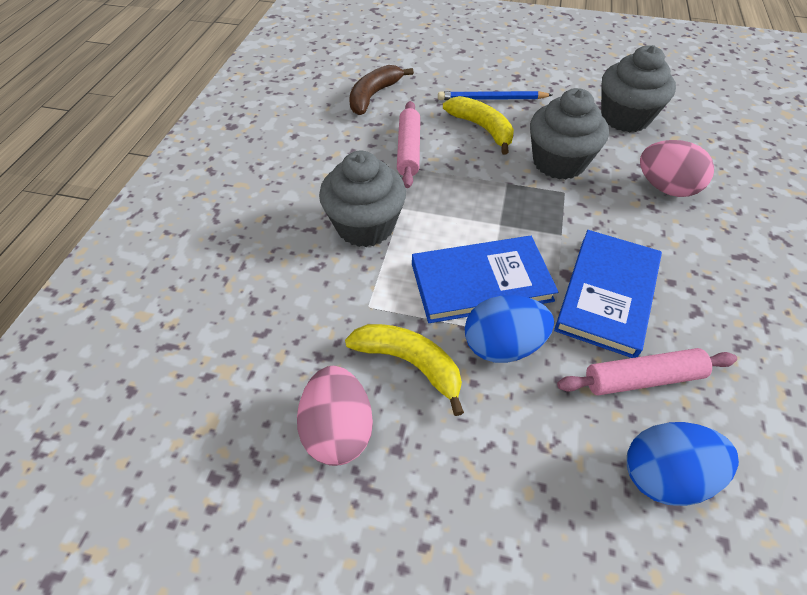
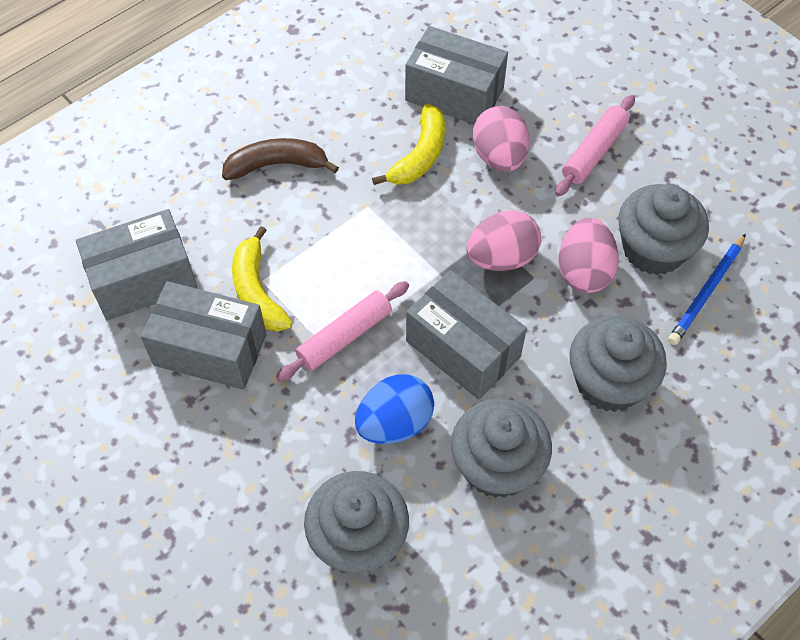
blue book: [412,236,558,323] [554,230,662,358] = 2 -> none = 0
blue egg: [465,295,554,363] [627,422,739,506] = 2 -> [355,374,434,444] = 1
grey box: none = 0 -> [76,209,197,320] [141,281,266,390] [405,26,508,125] [406,270,527,400] = 4
grey cupcake: [319,151,406,247] [530,88,609,179] [601,45,676,132] = 3 -> [304,471,409,574] [451,398,552,498] [569,315,667,412] [619,184,709,275] = 4
pink egg: [297,366,373,466] [640,140,714,197] = 2 -> [467,210,541,271] [473,106,529,172] [558,218,619,293] = 3

